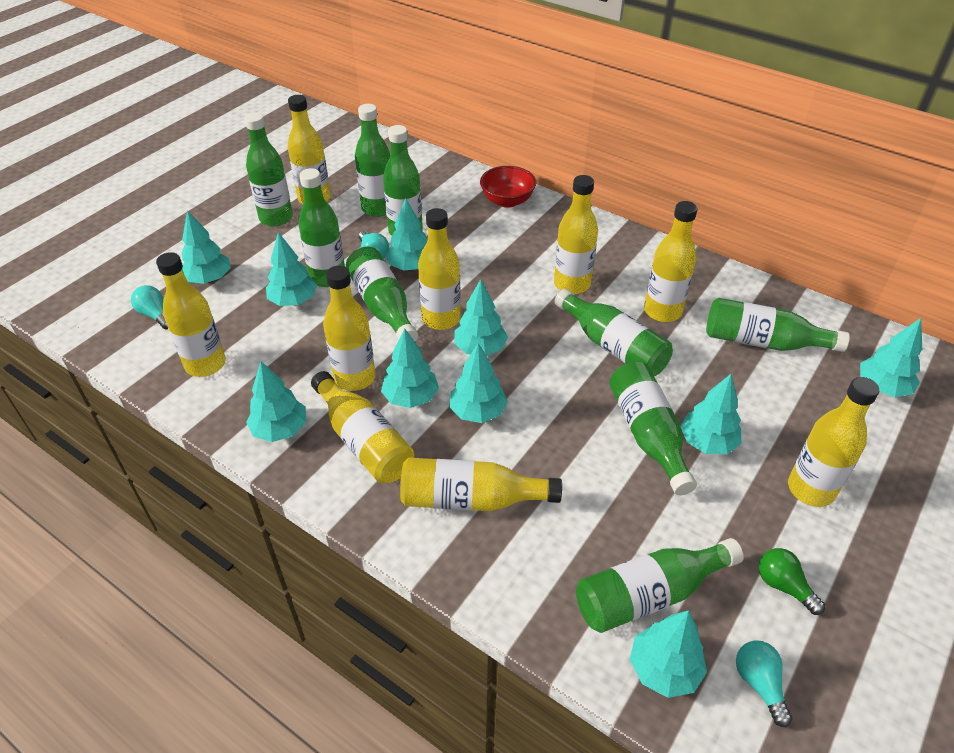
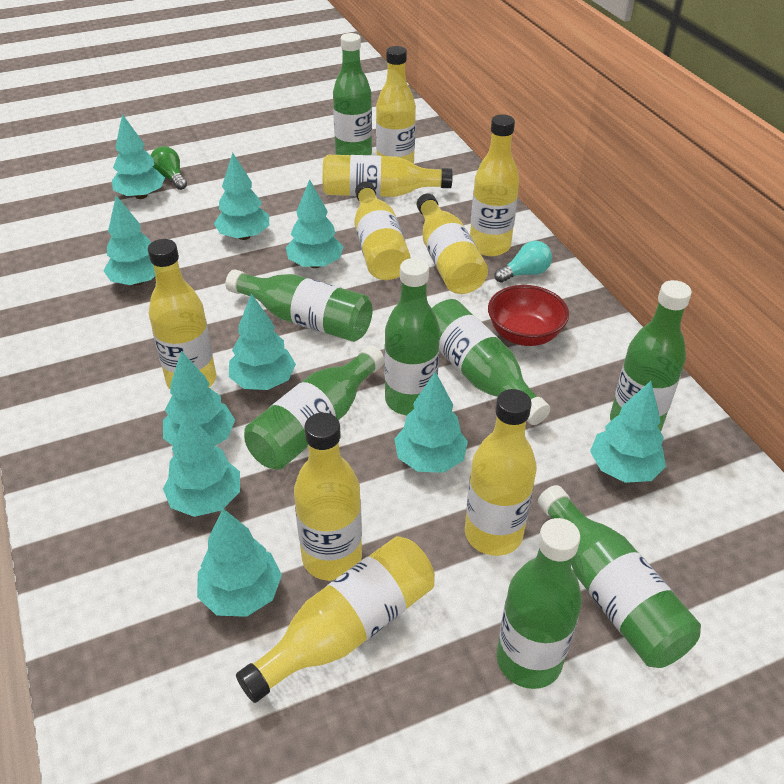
green bottle: [245,112,293,226] [298,168,345,287] [346,247,418,341] [355,104,390,217] [383,125,423,236] [555,289,673,376] [576,538,744,633] [609,362,697,495] [706,298,850,352] = 9 -> [225,269,373,342] [244,345,385,470] [333,33,372,155] [385,258,440,415] [432,299,550,425] [496,518,582,689] [538,485,701,668] [610,280,692,432] = 8
turquoise light bulb: [131,285,168,329] [359,230,389,259] [736,640,792,728] = 3 -> [494,241,552,283] = 1

